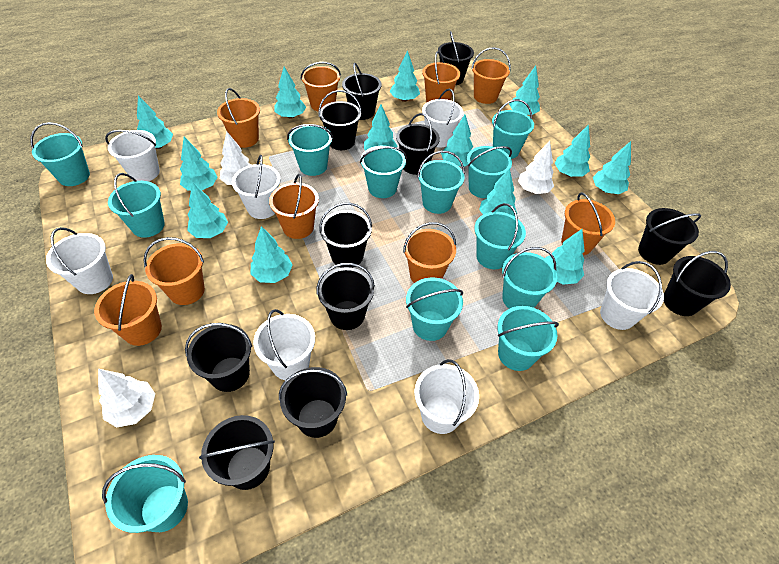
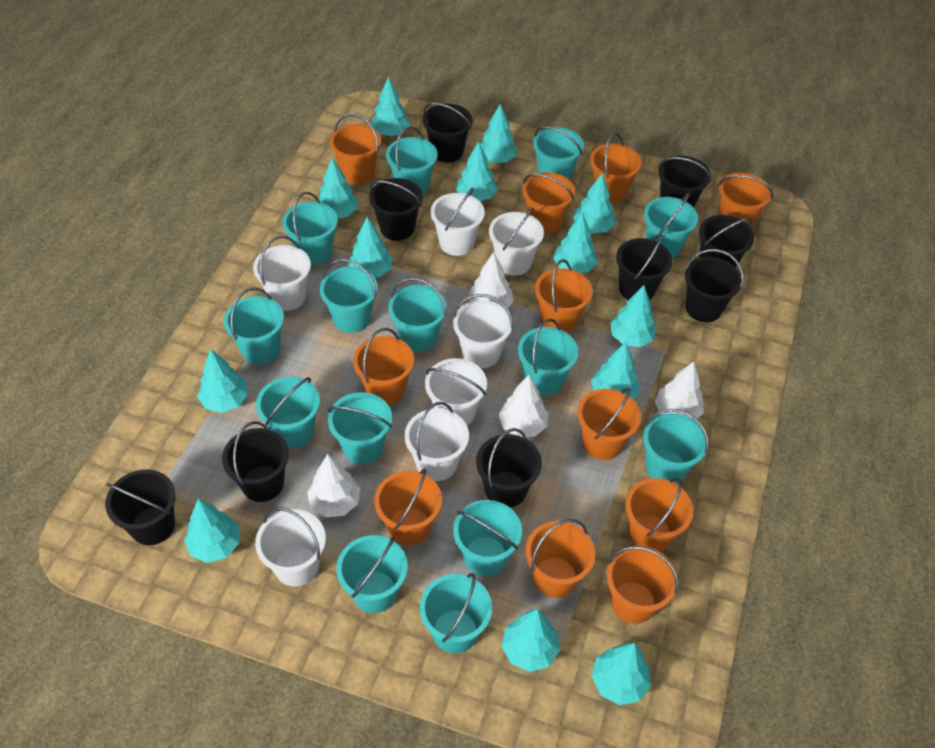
black bucket: [185,323,252,392] [199,415,275,490] [279,367,347,438] [316,263,375,330] [318,90,362,150] [319,203,372,268] [342,63,382,120] [396,113,440,175] [438,31,474,85] [638,208,701,265] [664,251,731,316] = 11 -> [105,470,176,545] [222,421,289,502] [369,178,423,241] [423,103,473,162] [476,428,542,508] [616,233,672,300] [658,156,711,207] [685,249,744,322] [699,215,754,267] = 9
orange bucket: [94,274,162,346] [144,237,205,305] [217,88,260,148] [269,174,319,239] [301,62,341,111] [403,222,456,283] [422,51,460,102] [471,47,511,104] [561,192,615,255] = 9 -> [330,113,381,184] [353,328,414,405] [374,468,442,546] [522,172,575,234] [526,519,595,598] [535,259,593,333] [577,388,641,460] [590,133,642,204] [606,546,679,624] [625,478,693,552] [718,172,773,228] = 11
turquoise bucket: [31,122,90,186] [102,455,188,533] [108,173,165,238] [287,124,333,176] [360,146,407,198] [406,278,463,341] [417,151,465,214] [467,146,512,198] [475,203,526,269] [492,99,534,159] [497,306,559,371] [502,247,557,309] = 12 -> [224,288,284,364] [256,377,320,448] [282,192,338,265] [320,259,378,333] [328,392,392,464] [336,535,408,613] [386,126,438,195] [388,278,447,352] [420,573,492,653] [453,500,522,576] [518,319,578,396] [533,126,584,180] [643,409,709,484] [644,192,698,258] = 14
white tree: [98,369,155,428] [220,131,252,185] [518,141,554,194] = 3 -> [307,454,361,517] [468,252,514,308] [498,375,548,437] [655,361,704,419] = 4

